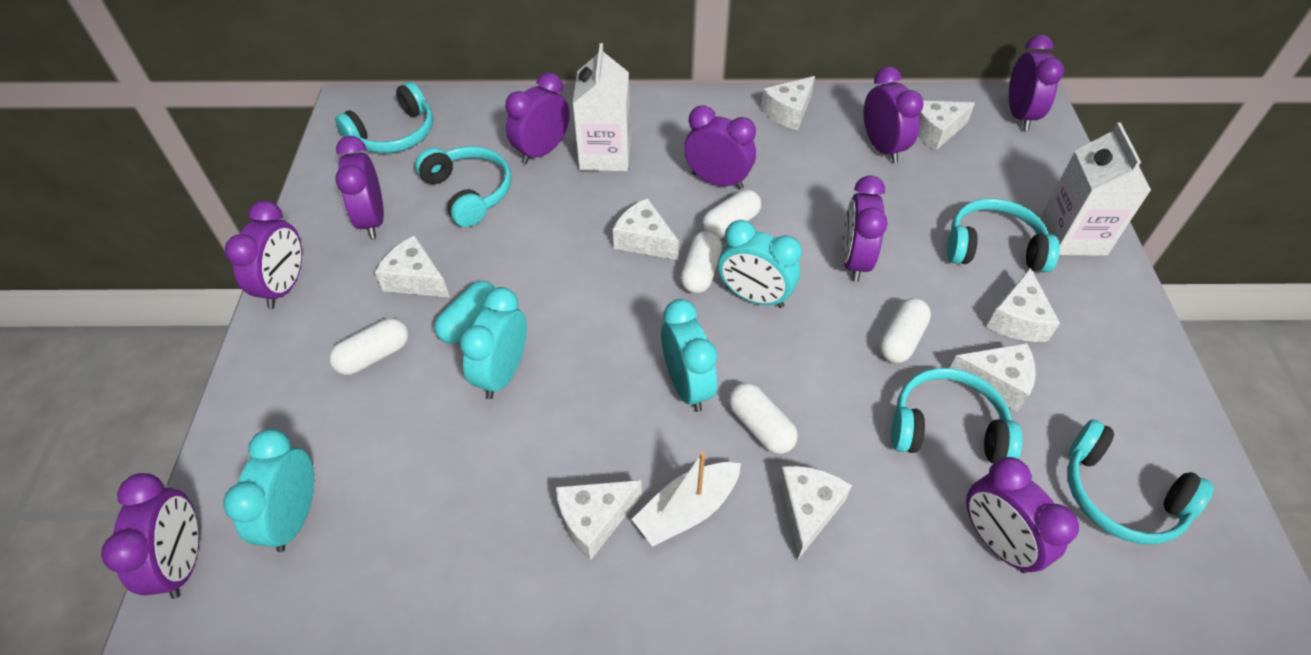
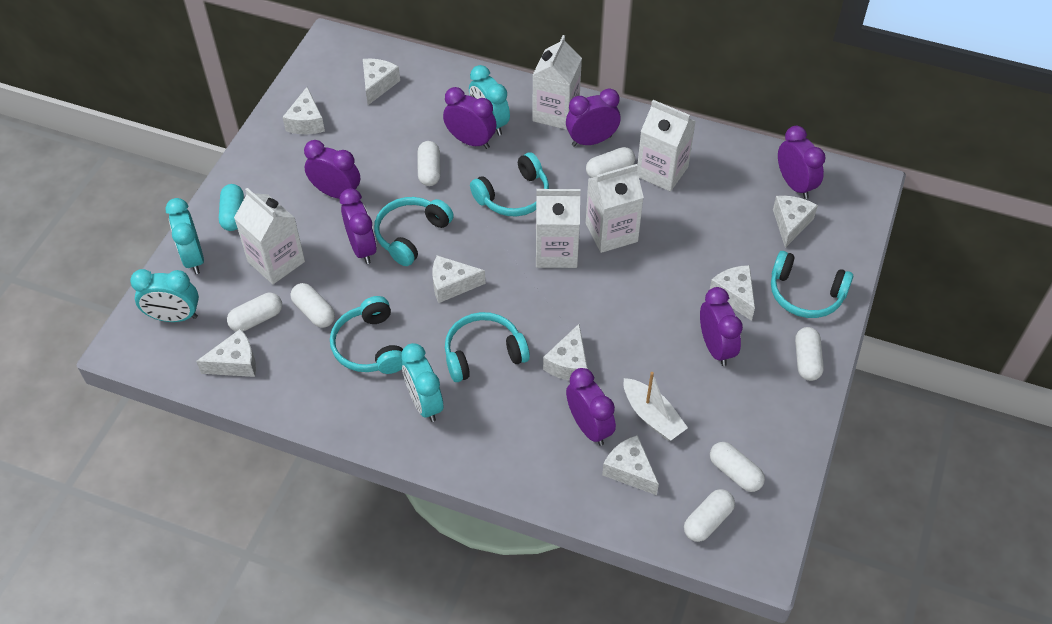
purple clock: [101,473,199,599] [225,201,302,308] [336,136,384,239] [505,72,570,164] [684,105,756,190] [842,176,887,282] [864,67,924,163] [966,457,1079,573] [1009,35,1064,130] = 9 -> [304,140,360,199] [340,188,377,264] [443,87,497,149] [566,88,620,147] [566,368,616,446] [700,287,743,366] [778,126,826,199] = 7
white capsule: [329,318,409,375] [680,231,722,294] [702,189,761,239] [728,383,798,454] [879,298,931,363] = 5 -> [227,293,282,332] [290,283,335,328] [417,141,440,186] [586,147,635,178] [684,489,735,542] [710,442,765,492] [795,327,824,381] = 7
white carton: [573,43,631,171] [1040,123,1151,256] = 2 -> [234,188,305,284] [532,35,582,130] [536,189,581,268] [586,164,644,253] [637,100,696,192] = 5

